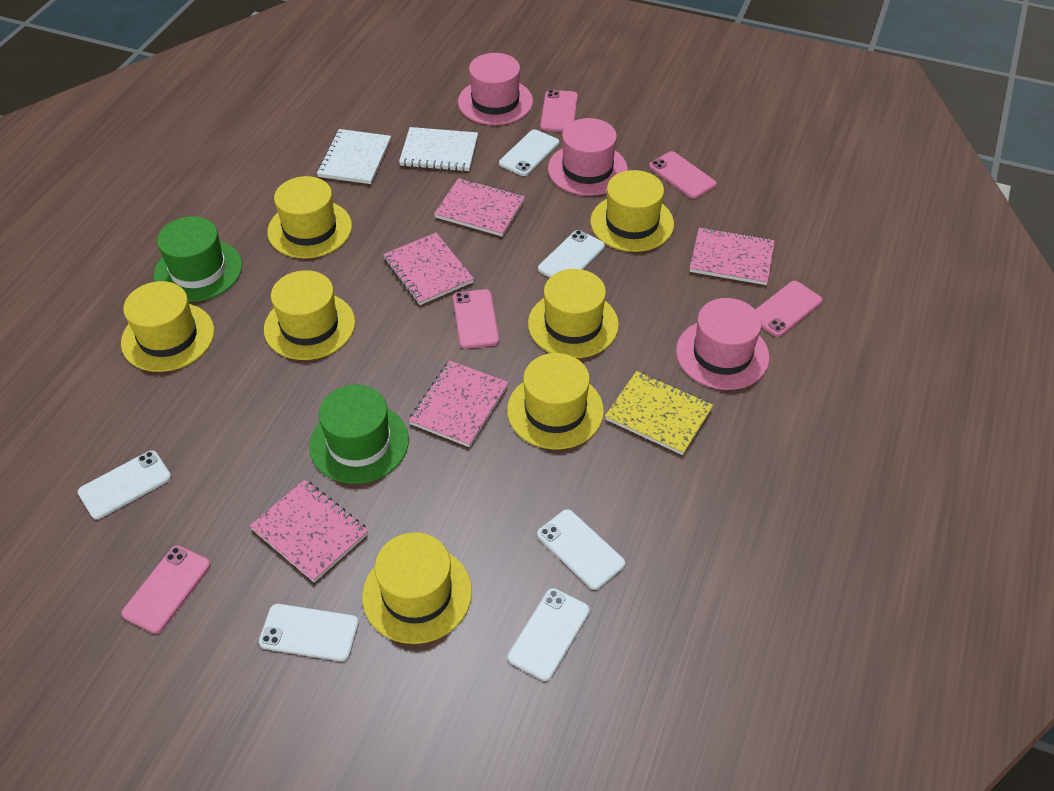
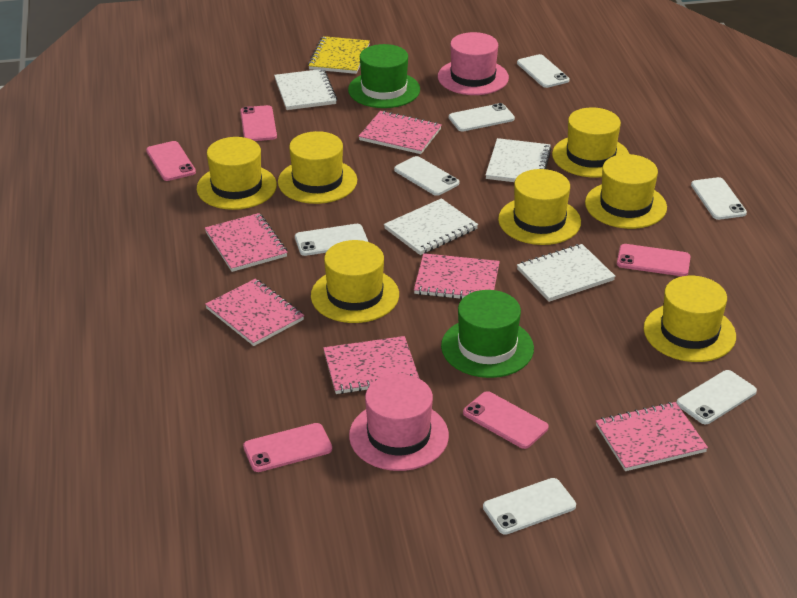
pink hat: [458,53,533,125] [548,118,628,196] [676,298,769,390] = 3 -> [349,374,449,471] [438,32,509,95] = 2
pink notebook: [250,480,369,583] [383,233,474,305] [409,361,509,447] [434,178,525,236] [690,227,775,285] = 5 -> [205,213,288,272] [205,279,304,346] [323,336,419,394] [359,111,442,154] [414,253,500,299] [596,402,708,471] = 6
white notebook: [317,129,391,184] [399,127,478,172] = 2 -> [274,69,337,110] [384,198,478,255] [486,138,551,182] [517,244,615,302] = 4
white phone: [78,450,171,519] [259,604,359,661] [499,130,559,176] [508,588,590,681] [537,509,625,590] [538,230,605,277] = 6 -> [295,224,368,256] [394,156,459,196] [449,103,515,132] [483,478,576,535] [517,54,570,88] [676,370,757,424] [691,177,747,220] = 7

